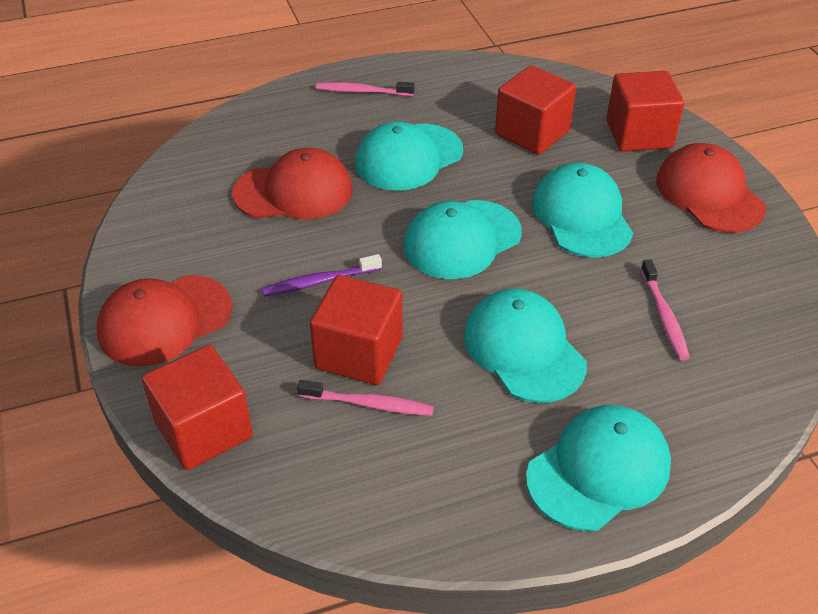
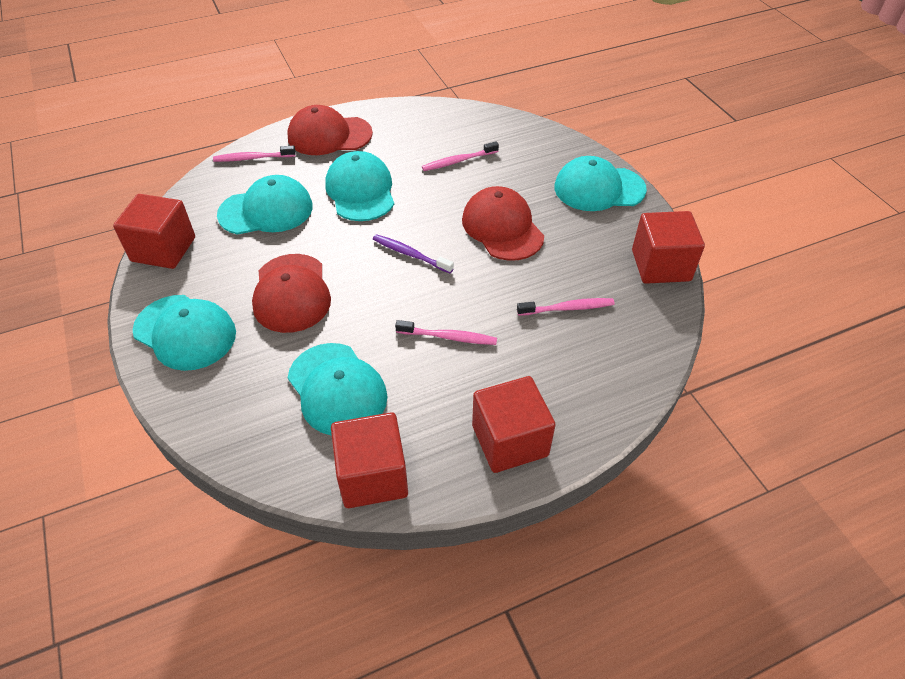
pink toothbrush: [297,380,434,416] [316,82,414,96] [641,259,690,360] = 3 -> [213,145,296,162] [395,320,497,345] [422,141,499,171] [517,298,615,316] = 4

